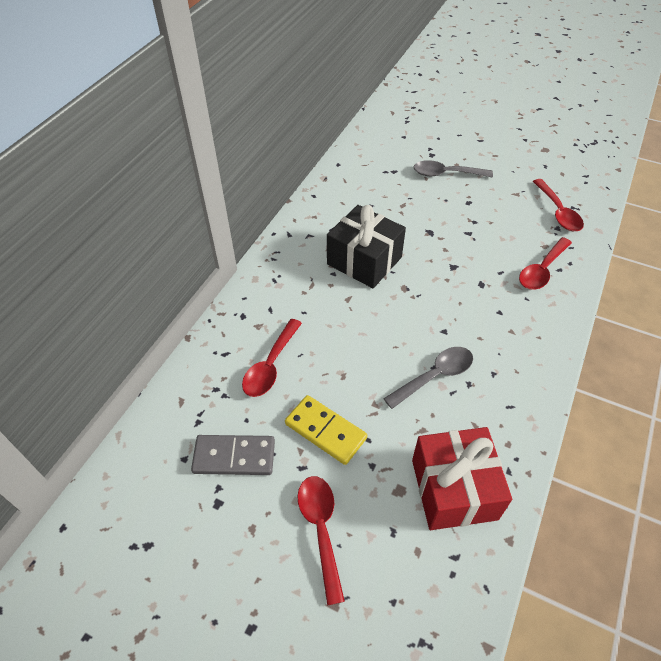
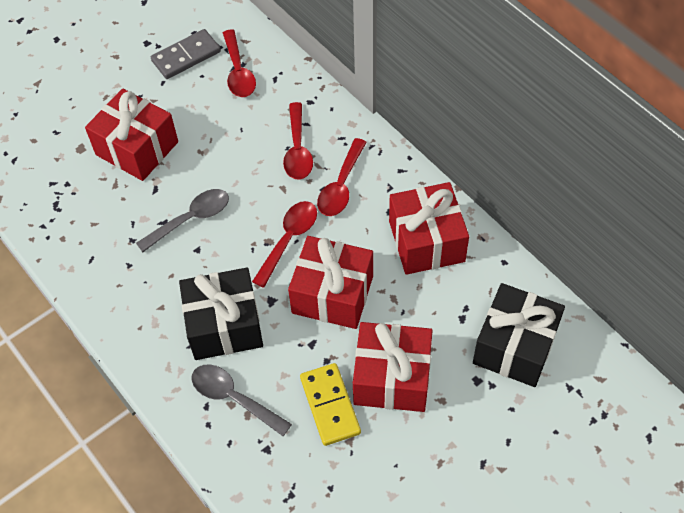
black gift: [327,205,406,288] = 1 -> [179,268,263,360] [473,283,565,387] = 2
red gift: [412,427,512,530] = 1 -> [85,88,178,181] [288,236,373,329] [353,322,433,412] [389,182,469,275] = 4

